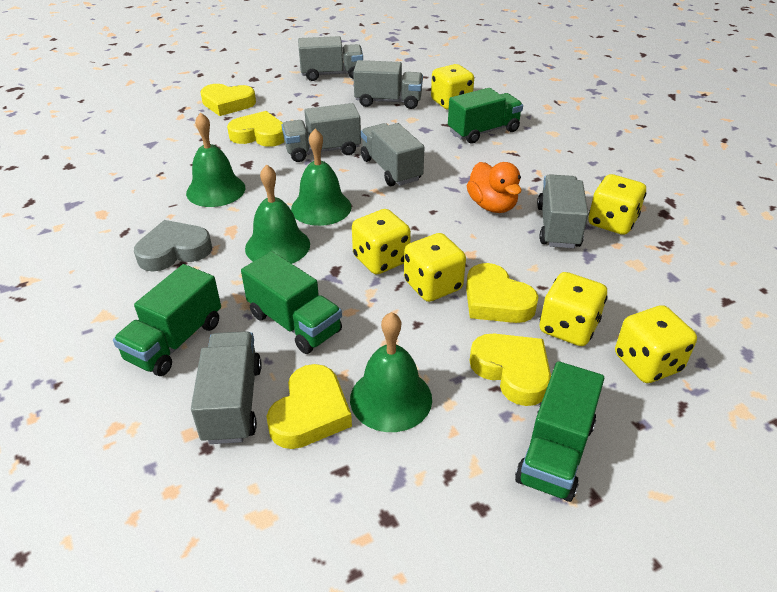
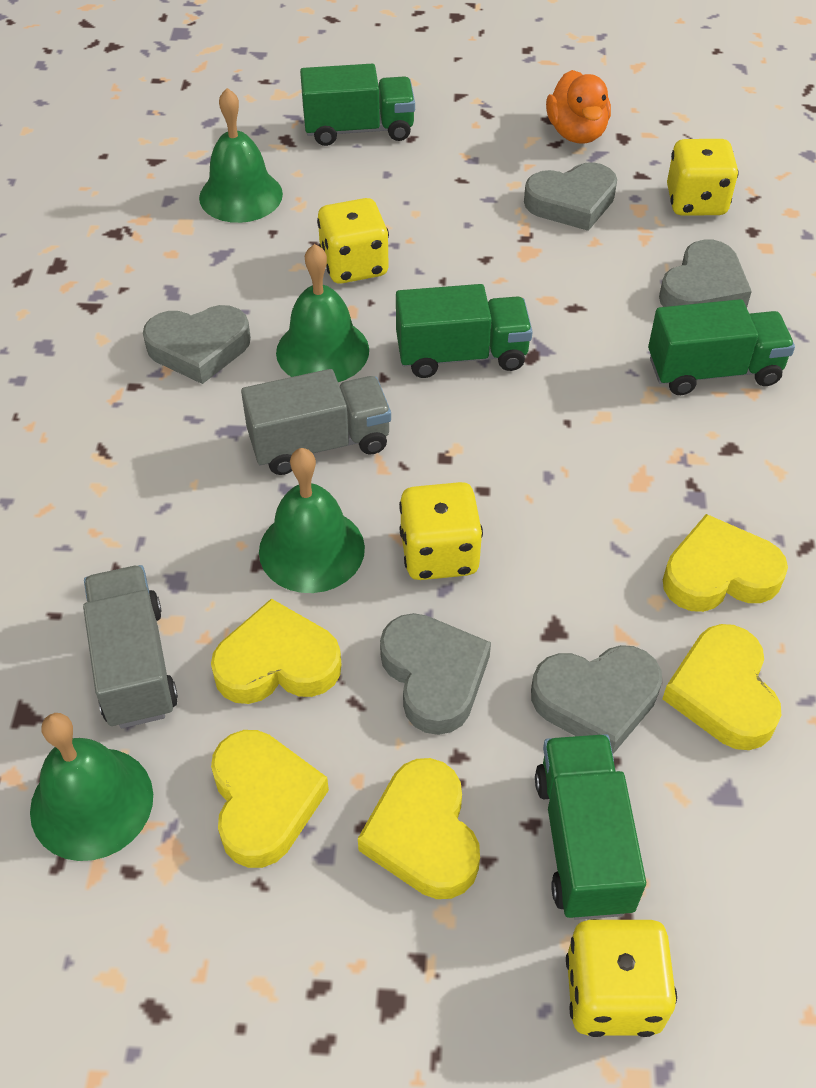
grey heart: [134,220,212,272] = 1 -> [143,305,251,384] [380,613,491,735] [524,162,617,231] [531,645,662,754] [659,239,752,307] = 5
grey truck: [191,331,262,444] [282,103,361,162] [298,36,363,81] [353,60,423,109] [361,123,424,186] [537,174,588,248] = 6 -> [83,565,178,728] [241,369,391,475] = 2
yellow dice: [352,209,411,274] [404,233,466,302] [431,64,474,110] [540,272,608,346] [588,174,646,235] [615,305,697,383] = 6 -> [317,198,389,284] [399,482,483,580] [566,919,677,1037] [667,139,739,216] = 4

